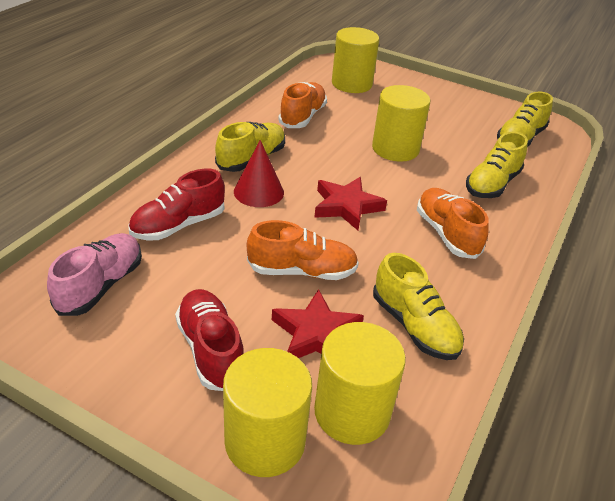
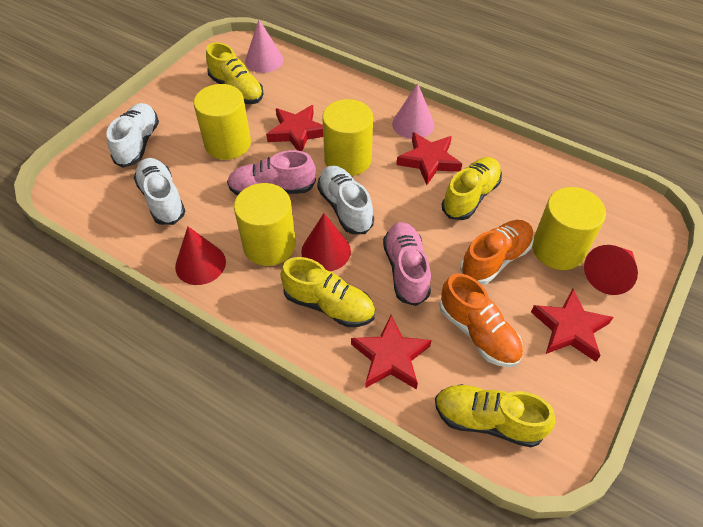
orange shoe: [247,220,359,280] [278,82,327,128] [417,188,489,259] = 3 -> [439,273,523,367] [460,220,534,285] = 2
pink cone: none = 0 -> [245,20,284,73] [392,83,434,139] = 2
pink shoe: [47,233,142,316] = 1 -> [227,150,316,196] [383,222,431,306] = 2
red cone: [234,140,284,207] = 1 -> [175,227,226,285] [301,213,351,271] [584,245,638,295] = 3
red shoe: [129,169,225,240] [175,289,244,391] = 2 -> none = 0
red star: [272,289,364,358] [314,177,387,230] = 2 -> [266,105,323,151] [351,315,432,390] [396,132,462,185] [531,288,613,362] = 4
white shoe: none = 0 -> [107,103,159,168] [134,158,185,225] [317,165,374,234] = 3

